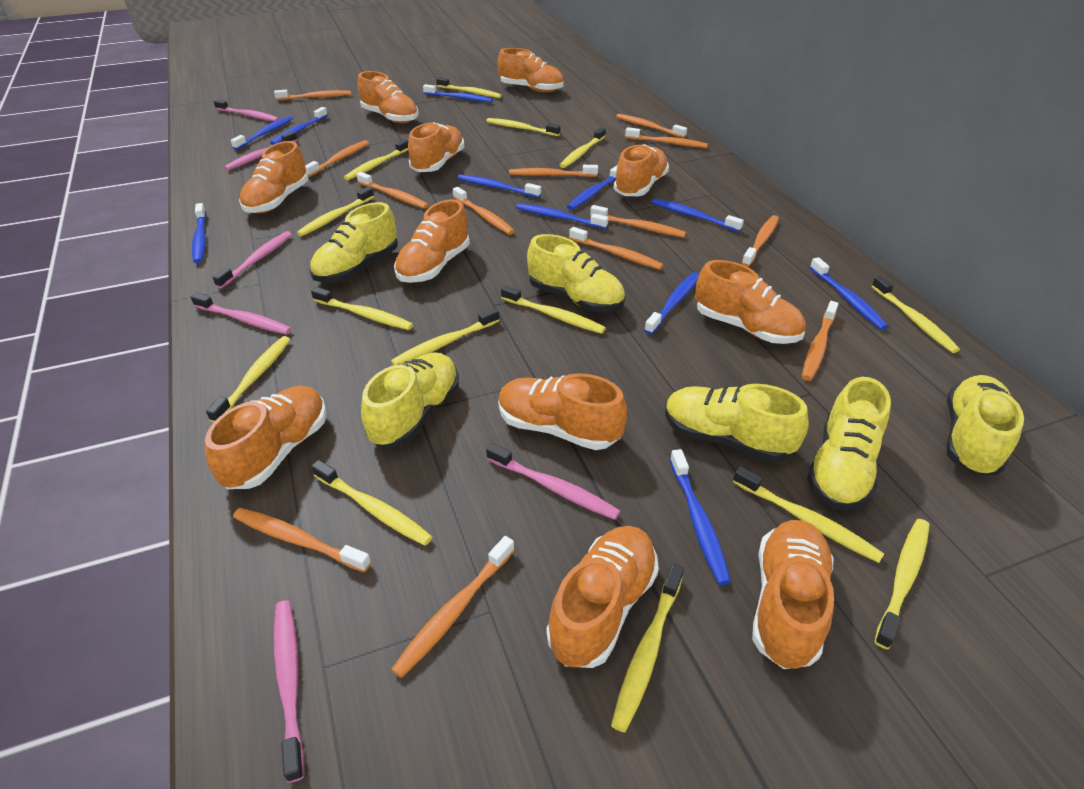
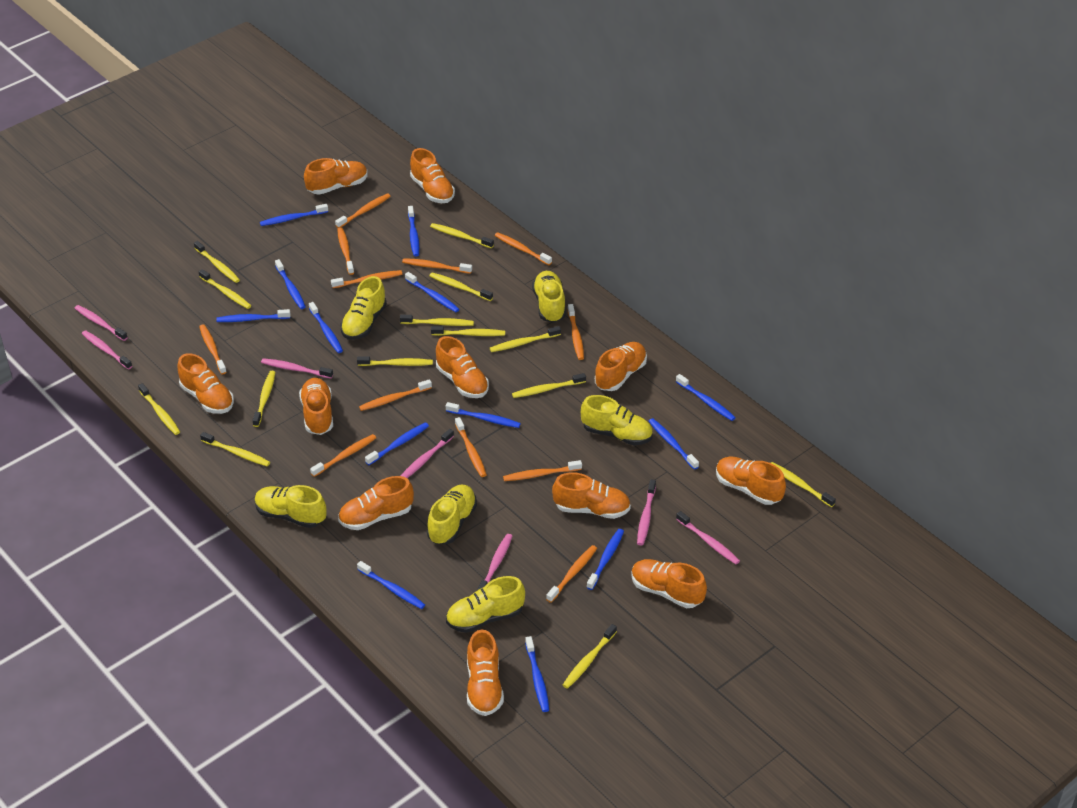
blue toothbrush: [192,203,206,263] [231,116,293,150] [270,107,328,145] [423,84,493,103] [458,174,541,198] [516,203,608,229] [567,166,617,210] [644,272,699,334] [652,199,744,232] [670,449,731,585] [810,257,888,330] = 11 -> [216,309,291,322] [260,204,328,226] [275,259,306,309] [309,302,343,353] [357,561,425,609] [365,422,429,465] [405,272,460,312] [408,206,419,257] [446,402,521,428] [525,636,549,712] [586,529,624,590] [649,418,699,470] [676,374,736,421] = 13
orange toothbrush: [233,508,371,572] [274,90,351,100] [305,140,369,177] [356,172,429,209] [391,536,515,678] [453,187,515,235] [509,165,598,177] [569,227,663,270] [590,205,686,238] [616,114,687,138] [625,127,708,148] [742,215,779,267] [802,301,839,381] = 13 -> [199,324,227,375] [310,434,376,477] [331,270,402,288] [335,193,391,228] [337,227,354,275] [359,379,432,411] [402,258,472,274] [455,417,487,477] [494,232,552,265] [503,460,582,481] [546,545,597,603] [568,304,584,360] = 12
pink toothbrush: [191,293,292,335] [213,99,279,121] [213,231,292,289] [224,131,298,171] [274,600,304,783] [486,443,620,520] = 6 -> [75,305,128,341] [82,330,132,370] [261,358,333,379] [401,429,454,478] [477,534,512,590] [637,480,656,545] [676,511,740,564] = 7

